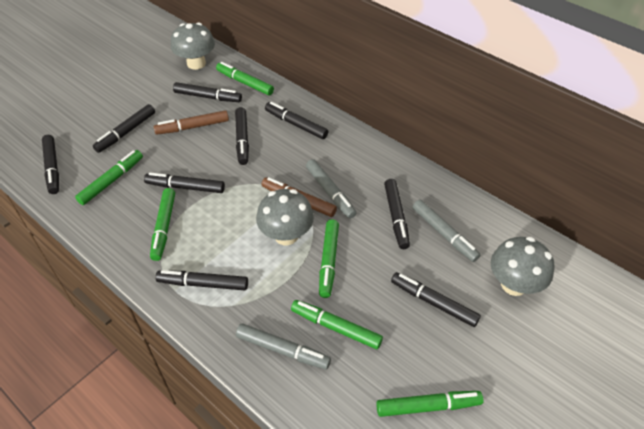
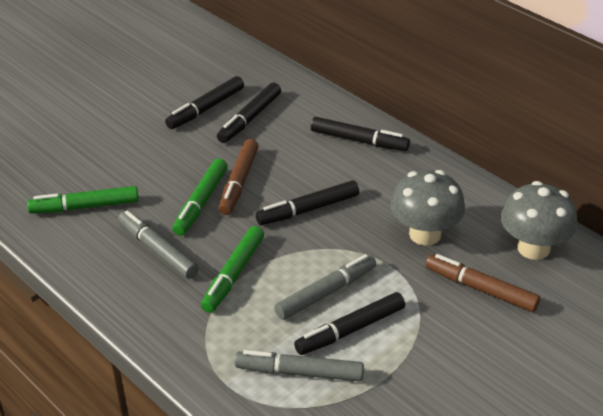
black marker: [42,135,59,194] [93,104,155,153] [144,172,225,193] [155,270,248,290] [173,82,242,102] [235,107,249,165] [265,102,328,139] [384,179,410,249] [391,272,481,327] = 9 -> [165,76,244,129] [217,83,281,143] [256,180,359,225] [294,292,405,355] [311,117,410,151] = 5
green marker: [75,150,143,205] [150,188,175,261] [216,62,274,95] [291,300,383,349] [319,219,339,298] [376,391,484,417] = 6 -> [27,186,139,214] [172,159,228,236] [201,226,264,313] = 3
grey mushroom: [171,22,215,70] [256,189,314,245] [491,237,554,296] = 3 -> [390,170,465,246] [501,181,578,260] = 2

